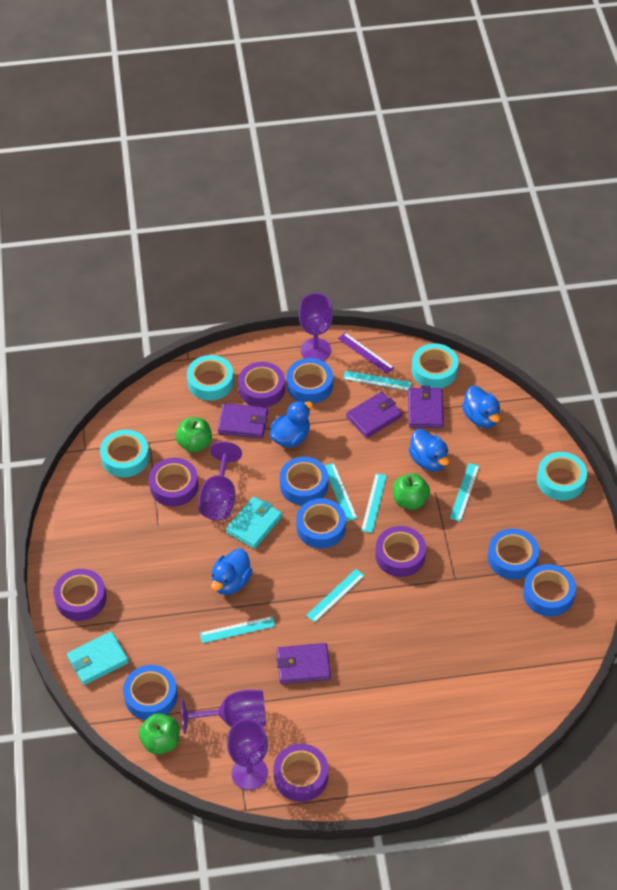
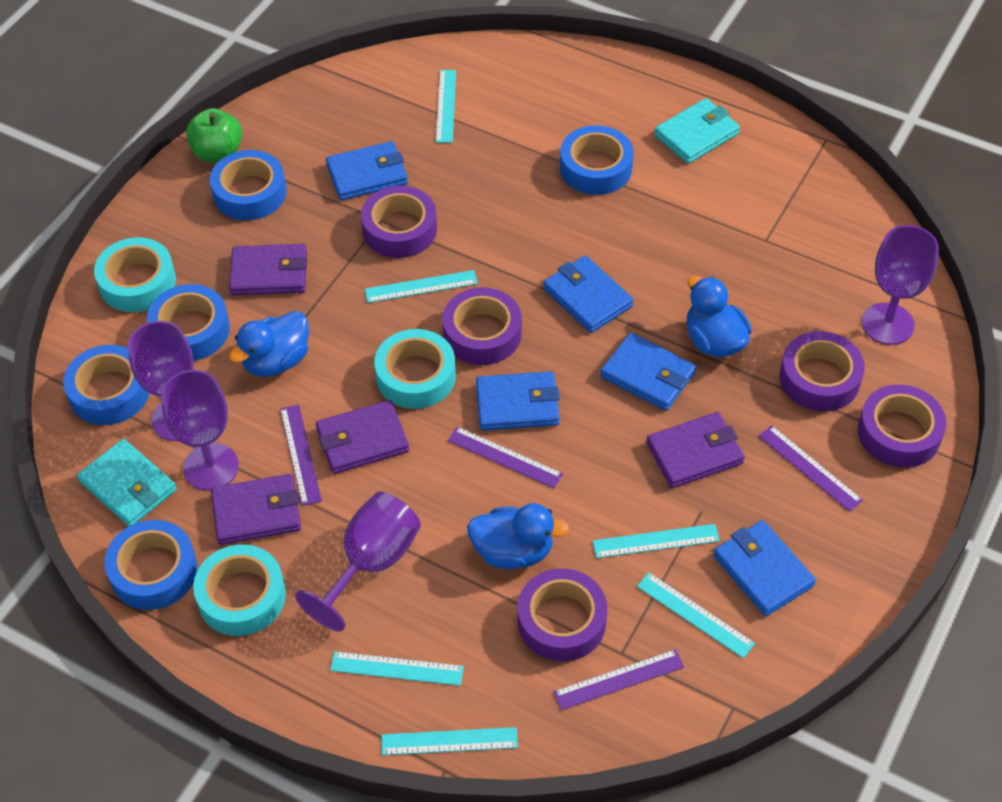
blue duck: [211,549,252,595] [270,401,313,447] [409,429,449,472] [462,386,500,428] = 4 -> [229,311,309,377] [467,503,569,569] [686,276,752,357] = 3
blue tape: [123,665,177,720] [280,457,328,505] [287,358,333,404] [296,498,346,548] [488,529,539,580] [523,564,576,616] = 6 -> [63,345,149,425] [105,520,197,610] [147,284,230,361] [210,150,287,220] [560,125,634,195] = 5
blue wallet: none = 0 -> [326,141,408,200] [476,372,560,431] [543,256,633,333] [600,333,696,411] [713,520,816,616] = 5
green apple: [139,713,180,754] [175,417,212,453] [393,473,430,510] = 3 -> [186,108,242,163] = 1
purple ruler: [338,333,394,374] = 1 -> [280,404,322,506] [448,427,563,488] [553,649,684,710] [759,425,863,512] = 4
turquoise tape: [100,430,149,477] [187,355,234,401] [412,343,459,388] [537,452,587,501] = 4 -> [94,237,176,312] [193,545,286,636] [374,329,456,409] = 3

